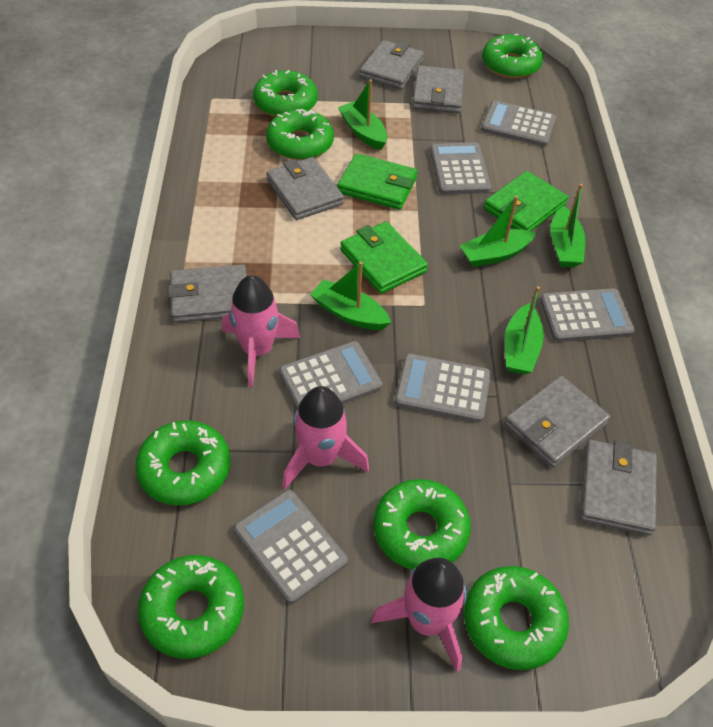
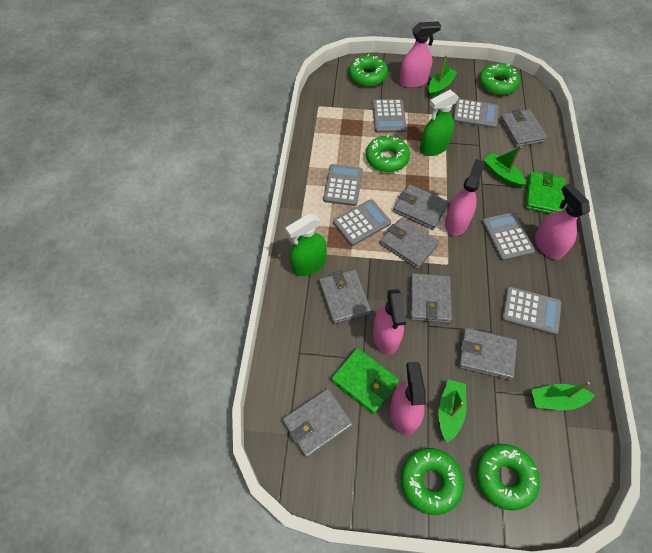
green boat: [310,261,391,330] [338,79,387,150] [460,196,536,267] [505,286,544,375] [550,184,585,267] = 5 -> [428,55,457,97] [438,379,466,443] [484,146,526,188] [531,382,595,410] = 4
green donut: [135,420,230,506] [138,555,244,659] [253,70,318,117] [266,109,334,160] [374,479,471,570] [464,566,569,670] [482,33,543,78] = 7 -> [349,54,388,87] [366,135,410,172] [401,448,464,515] [476,444,540,511] [479,63,520,95] = 5
green spray bottle: none = 0 -> [285,214,327,276] [420,90,459,156] = 2
green wallet: [337,153,418,210] [340,221,428,294] [484,171,568,231] = 3 -> [331,348,399,414] [525,172,565,214] = 2
grey wallet: [167,264,247,323] [266,157,344,220] [359,40,424,90] [412,65,465,113] [504,376,610,468] [580,440,657,535] = 6 -> [282,389,353,458] [319,269,371,324] [380,218,439,269] [393,184,449,230] [410,273,452,323] [458,328,517,380] [500,109,547,147] = 7
pink rocket: [222,275,300,387] [282,386,369,489] [371,558,467,672] = 3 -> none = 0
pink spray bottle: none = 0 -> [373,289,406,355] [390,362,426,435] [399,21,441,88] [445,159,485,236] [535,183,590,260] = 5

